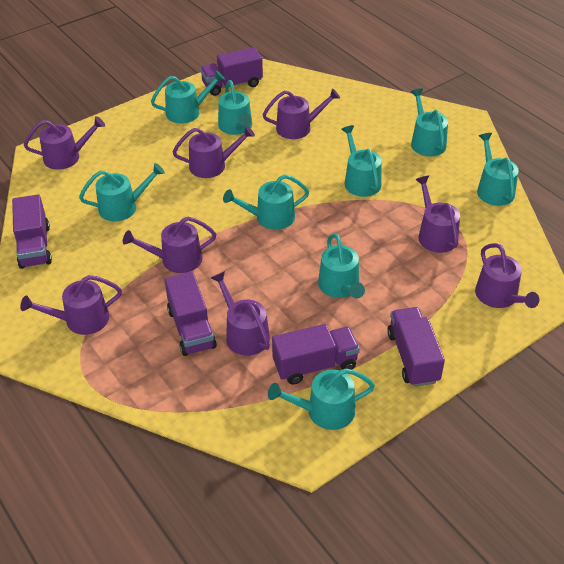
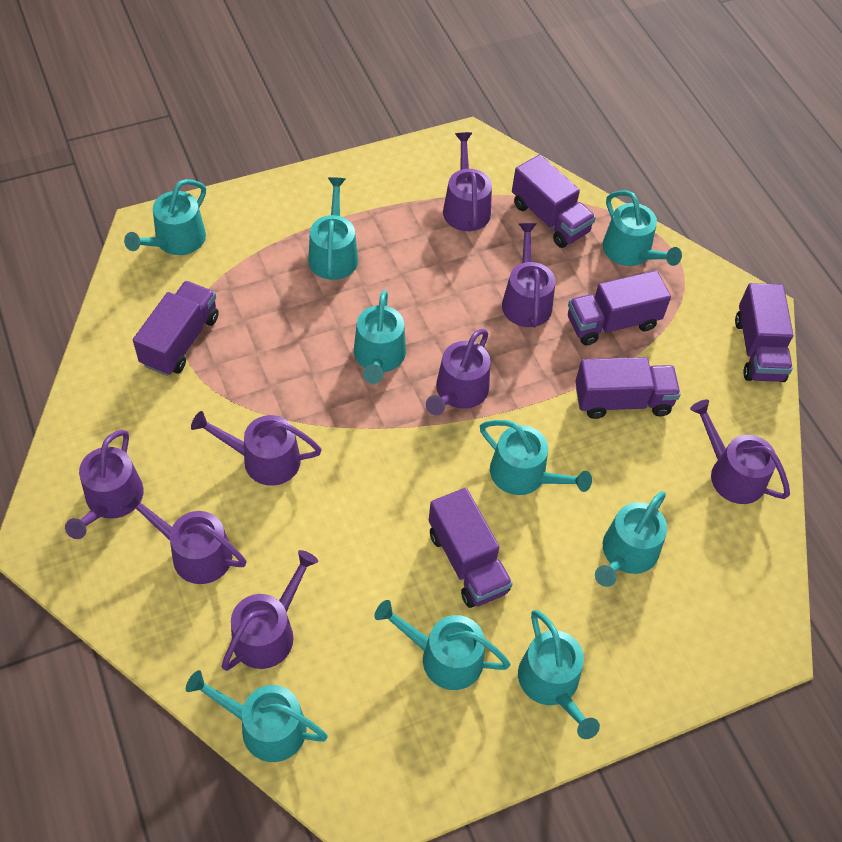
purple truck: [12,194,52,269] [165,272,217,356] [200,47,263,96] [272,324,360,385] [387,307,445,387] = 5 -> [133,281,219,376] [429,488,513,608] [512,154,596,248] [568,271,671,345] [575,357,681,419] [735,283,793,382] = 6

